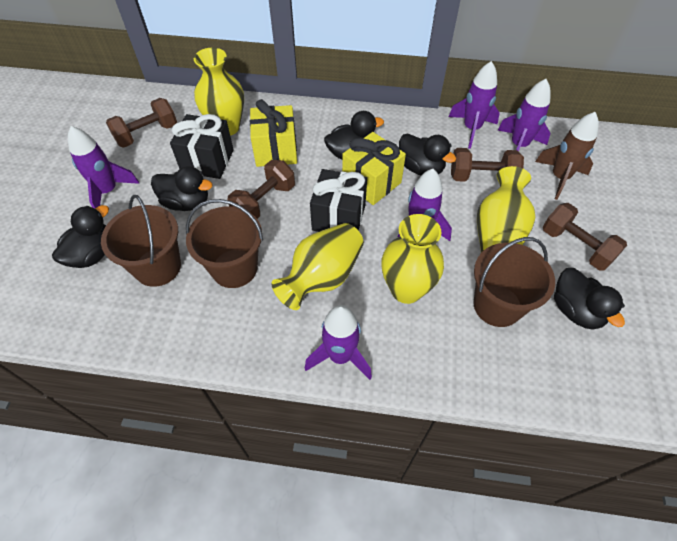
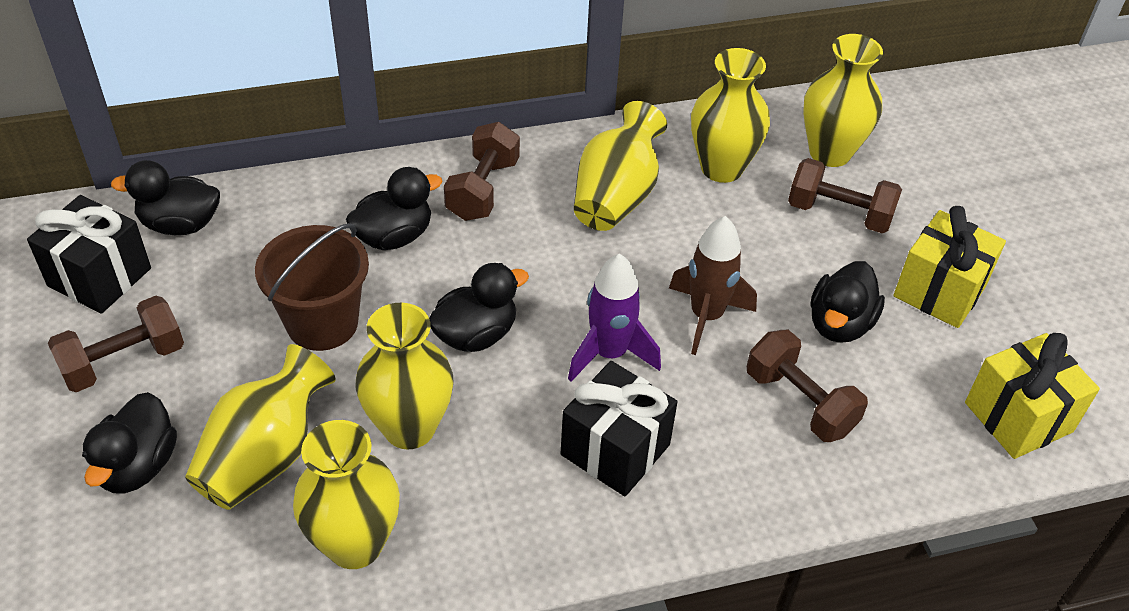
brown bucket: [101,195,181,287] [186,199,263,288] [473,237,555,327] = 3 -> [255,223,369,351] = 1
purple rocket: [68,126,140,208] [305,305,372,380] [397,169,452,241] [449,61,500,149] [497,79,551,152] = 5 -> [568,254,661,382] = 1
yellow vase: [194,48,244,136] [272,223,364,310] [381,214,444,304] [477,166,535,253] = 4 -> [185,344,336,510] [293,420,400,569] [356,303,454,449] [574,101,667,231] [691,48,770,183] [803,34,883,167] = 6

